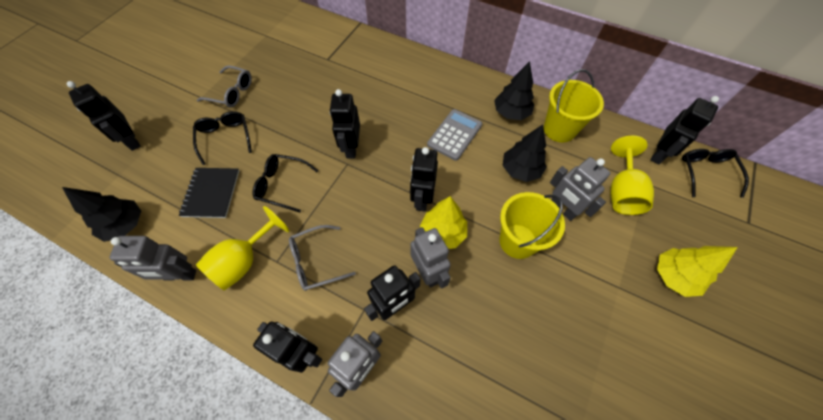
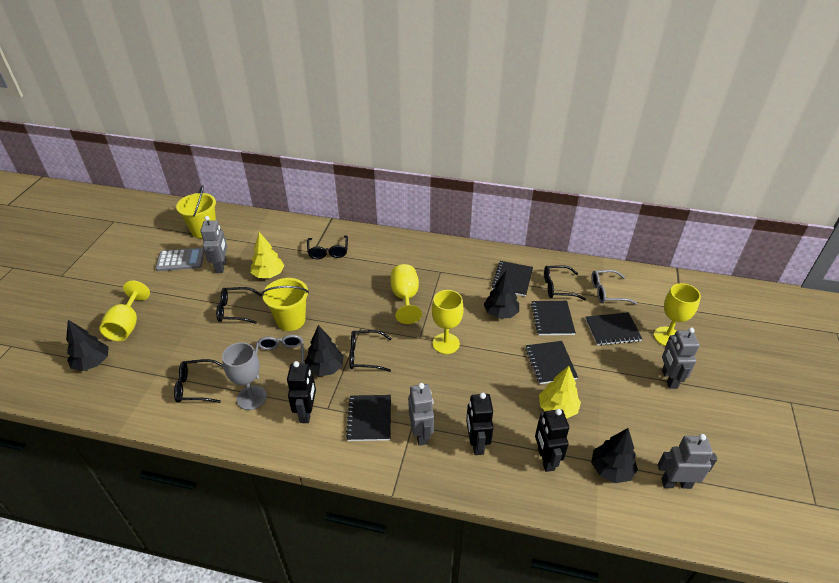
black glasses: [193,111,252,165] [252,154,318,213] [682,149,749,198] = 3 -> [174,359,223,403] [216,287,262,324] [307,235,348,259] [349,330,392,372] [544,265,586,300] = 5
black notebook: [179,168,239,218] = 1 -> [346,395,391,441] [492,261,533,296] [525,341,578,384] [531,301,576,335] [585,312,642,346] = 5
black robot: [67,81,141,151] [253,322,322,373] [330,89,360,158] [364,265,421,321] [410,147,438,212] [651,96,719,164] = 6 -> [287,361,316,423] [466,393,494,455] [535,409,569,472] = 3
black tree: [62,187,141,242] [494,61,534,120] [503,124,547,182] = 3 -> [66,320,108,371] [304,325,343,377] [484,270,519,319] [591,428,638,483] = 4
grey goblet: none = 0 -> [222,342,267,410] = 1
yellow goblet: [196,206,289,291] [610,136,654,215] = 2 -> [99,281,150,341] [390,264,422,324] [432,290,464,354] [654,283,701,346] = 4

